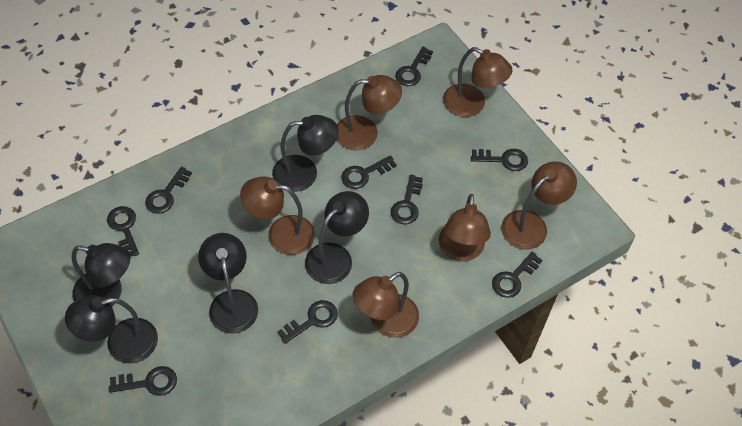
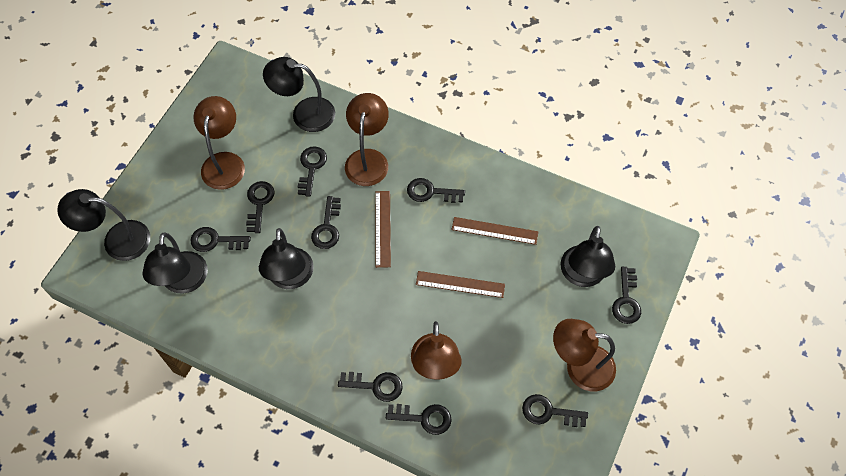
brown lamp: [240,176,315,255] [337,75,402,150] [352,272,419,338] [439,194,491,261] [443,47,512,117] [501,162,577,249] = 6 -> [193,96,245,190] [345,93,389,186] [411,321,462,380] [553,319,616,391] = 4
brown ruler: none = 0 -> [375,191,391,268] [416,271,505,298] [451,217,538,245] = 3

